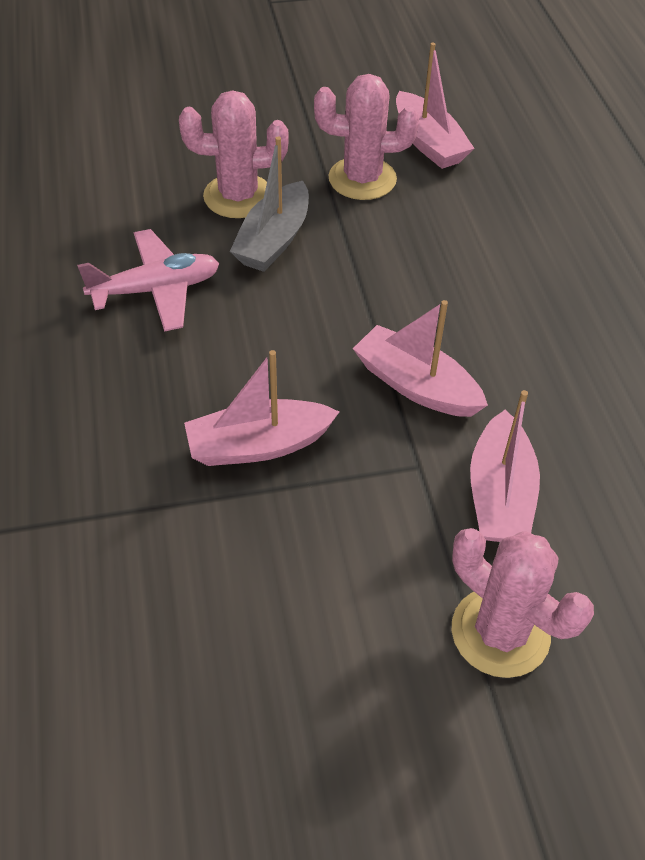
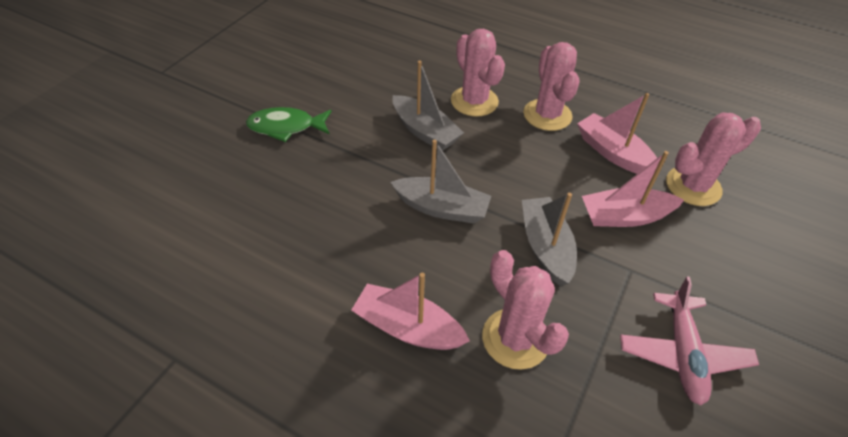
green fish: none = 0 -> [246,107,332,142] = 1
grey boat: [230,136,309,272] = 1 -> [391,140,491,223] [392,60,464,151] [522,193,577,286] = 3
pink boat: [184,350,339,466] [353,300,488,417] [396,43,474,169] [470,390,540,542] = 4 -> [351,273,470,350] [577,93,657,174] [582,151,684,227] = 3
pink cactus: [179,90,289,218] [314,74,419,200] [452,528,594,678] = 3 -> [451,29,505,116] [482,250,569,370] [523,42,579,131] [666,113,761,206] = 4

